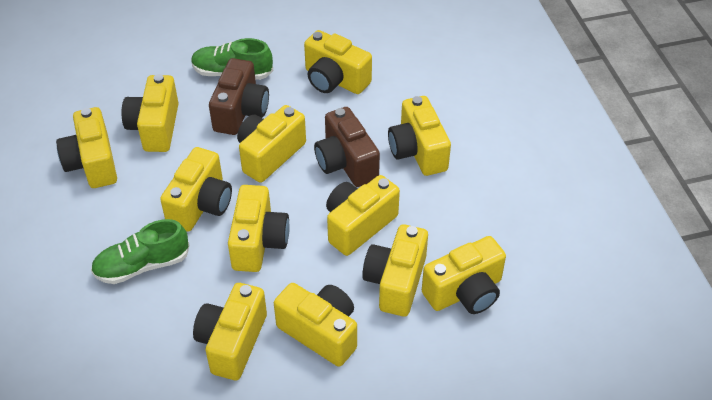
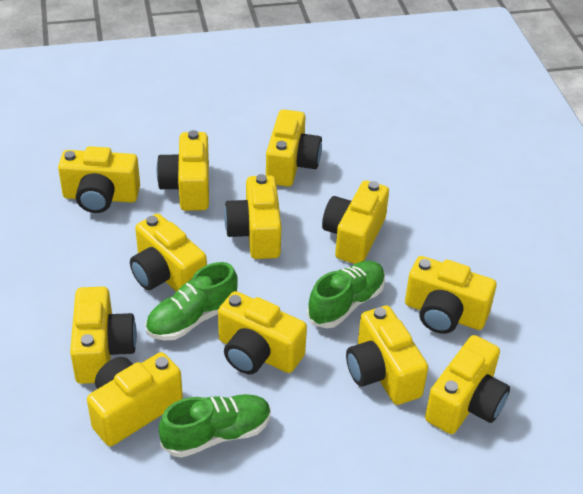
brown camera: [209,58,269,135] [314,107,380,187] = 2 -> none = 0
green shoe: [91,219,189,284] [191,38,273,80] = 2 -> [145,262,238,341] [159,394,271,458] [307,261,385,328] = 3

